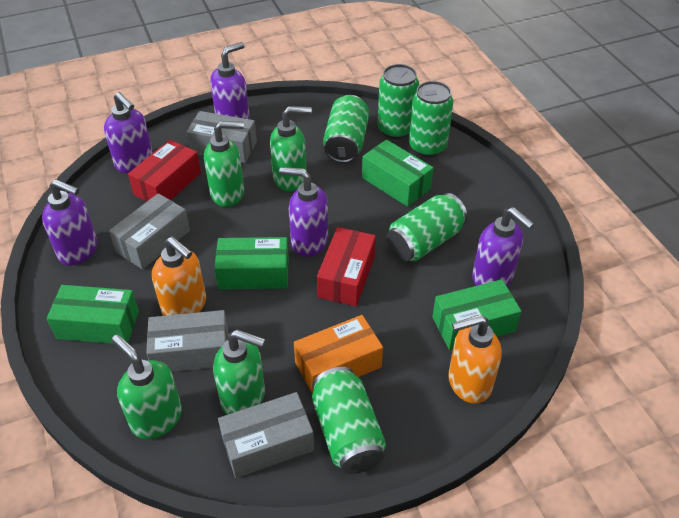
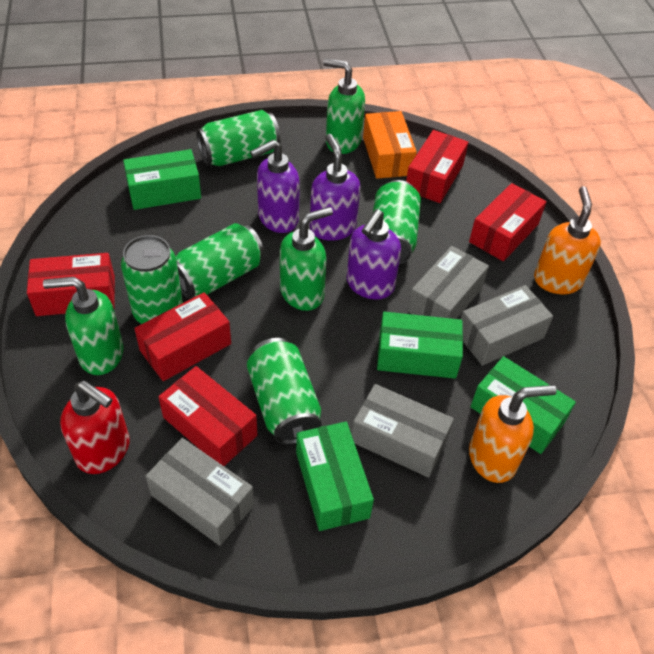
green soap dispenser: [112,335,182,439] [204,121,244,207] [213,330,265,415] [270,106,312,191] = 4 -> [43,277,124,375] [280,207,333,311] [323,58,365,154] = 3
purple soap dispenser: [42,179,97,266] [104,92,153,173] [210,42,250,119] [279,167,328,257] [472,207,534,286] = 5 -> [250,140,300,233] [310,134,360,241] [347,209,401,299] = 3
red box: [128,140,201,202] [317,227,376,306] = 2 -> [27,253,115,316] [134,292,231,381] [159,366,258,466] [406,130,468,203] [469,183,546,261] = 5
red soap dispenser: none = 0 -> [60,381,130,474] = 1

